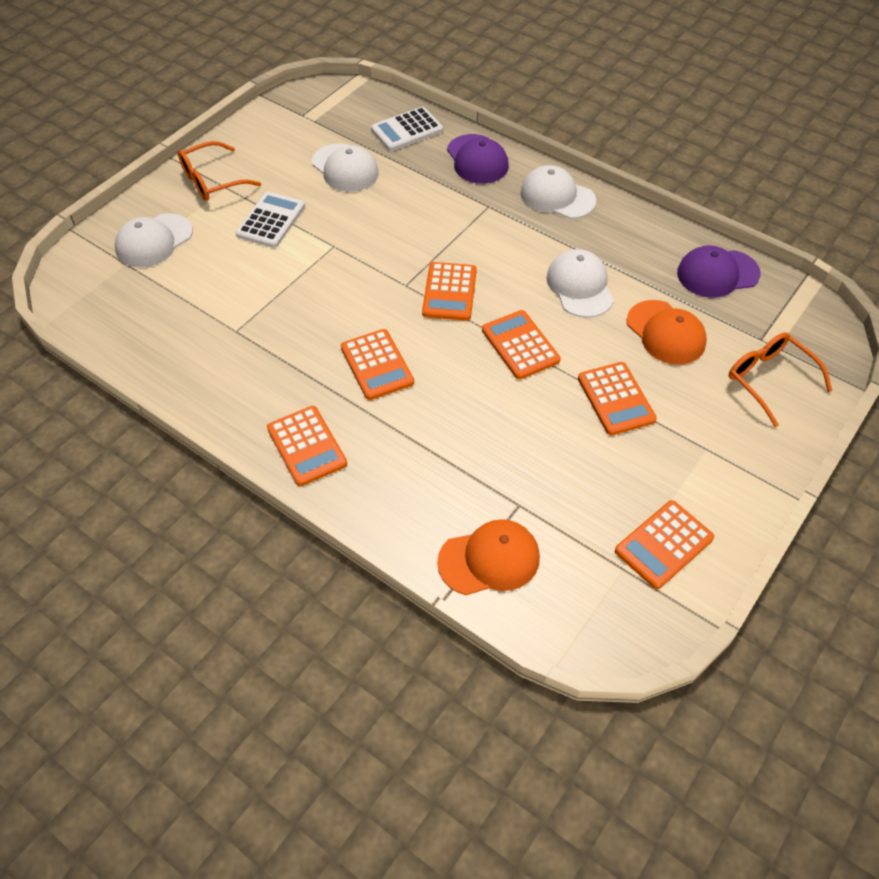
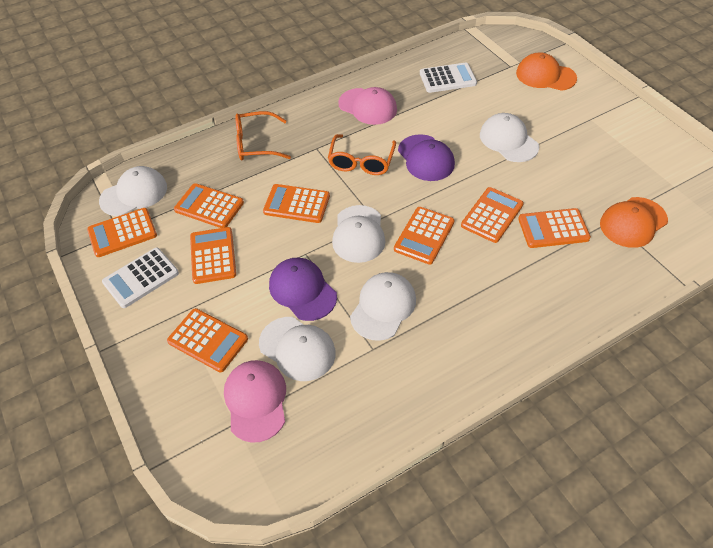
orange calculator: [267,406,347,486] [341,329,414,400] [422,262,477,321] [482,310,561,380] [578,362,657,436] [615,500,714,589] = 6 -> [87,208,157,257] [167,308,248,372] [174,183,244,228] [190,227,236,284] [263,184,330,223] [394,207,455,265] [461,187,524,243] [518,208,591,248] = 8
pink cap: none = 0 -> [224,360,286,443] [338,87,397,125] = 2
white cap: [115,213,193,267] [312,144,379,192] [520,165,596,219] [546,249,614,318] = 4 -> [99,166,167,216] [259,317,336,381] [332,205,385,263] [350,272,416,341] [480,113,539,162] = 5

